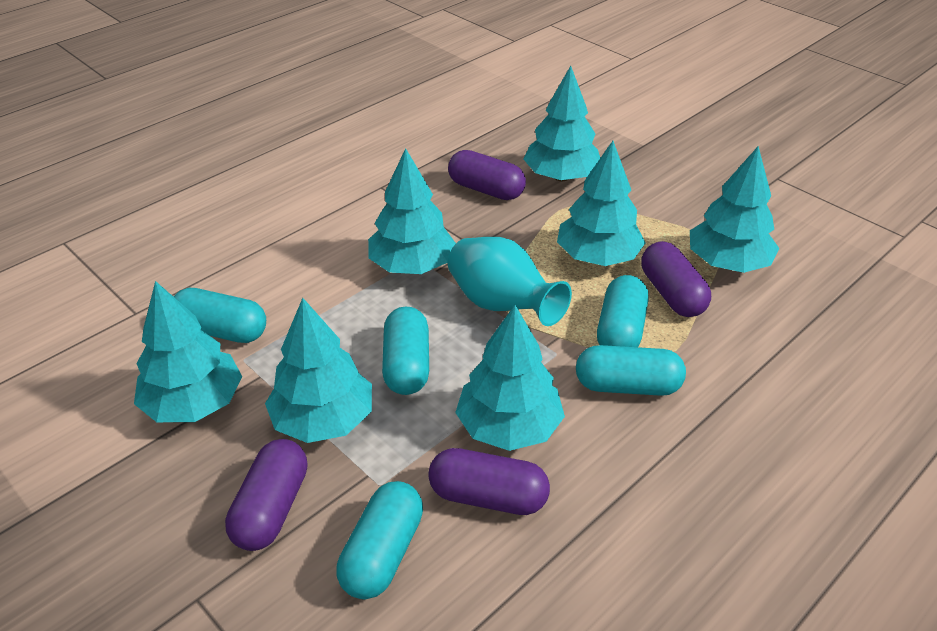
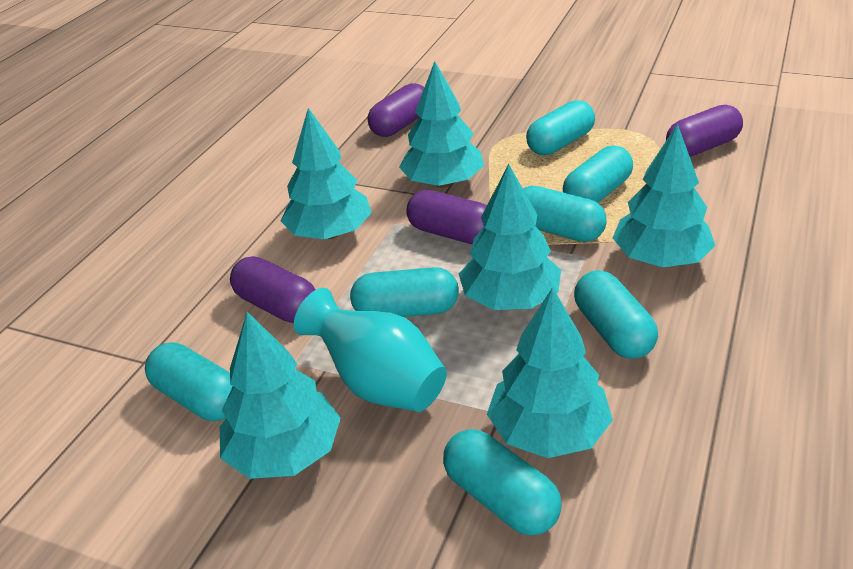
turquoise capsule: [173,288,266,343] [336,481,423,599] [382,306,429,395] [576,345,686,396] [597,275,649,347] = 5 -> [145,342,233,421] [350,267,459,317] [443,429,562,535] [523,186,607,242] [526,100,595,155] [563,146,633,203] [574,270,658,359] = 7
turquoise tree: [134,281,242,422] [265,298,372,443] [368,148,456,274] [455,305,565,451] [524,66,600,181] [557,141,646,266] [690,146,780,273] = 7 -> [220,312,340,479] [281,108,372,239] [399,61,484,188] [459,164,561,310] [487,287,613,458] [612,124,716,267] = 6

